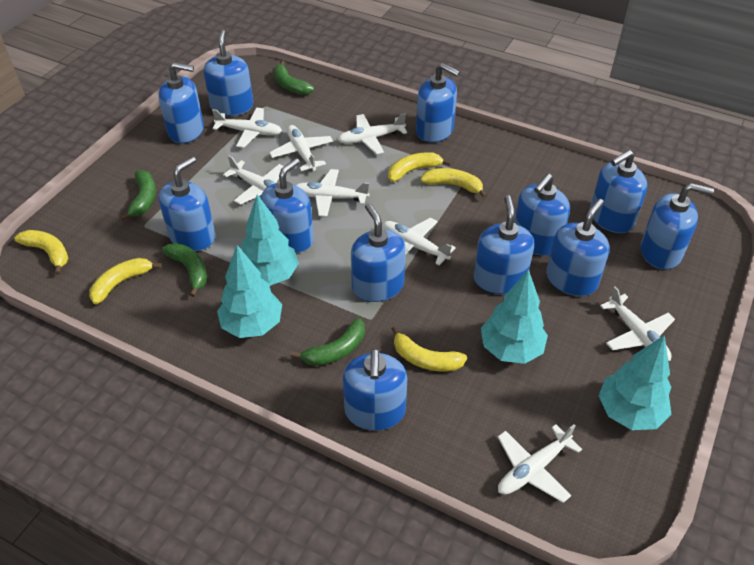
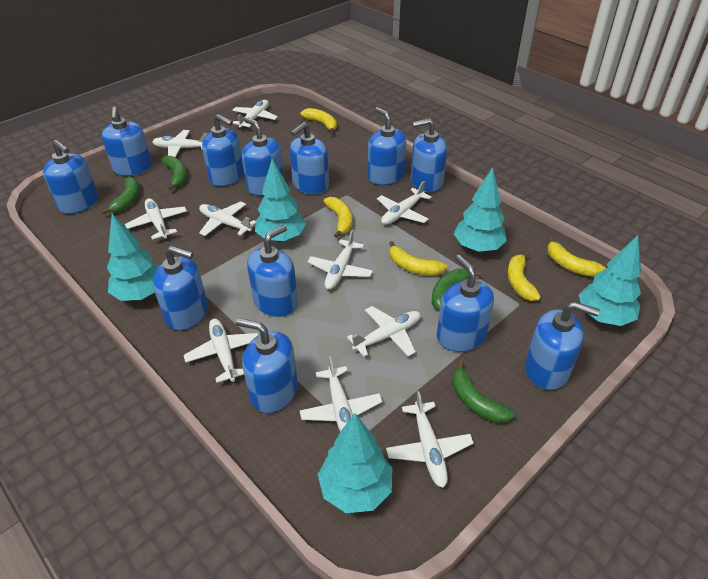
turquoise tree: [217,245,282,338] [241,194,299,286] [481,269,548,364] [599,335,671,430] = 4 -> [107,214,160,301] [255,159,306,242] [318,413,392,513] [454,167,507,252] [579,235,641,326] = 5
white plane: [212,107,282,148] [223,155,284,205] [269,125,333,171] [296,169,369,217] [338,113,407,154] [383,218,456,266] [498,424,582,503] [600,286,675,361] = 8 -> [125,198,187,240] [152,130,208,157] [184,319,258,383] [199,201,256,236] [232,100,278,128] [300,356,382,431] [307,230,373,290] [347,306,421,357] [377,181,432,225] [386,391,474,488] = 10

